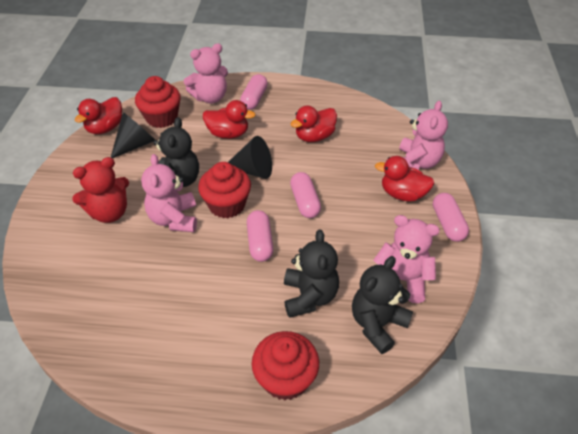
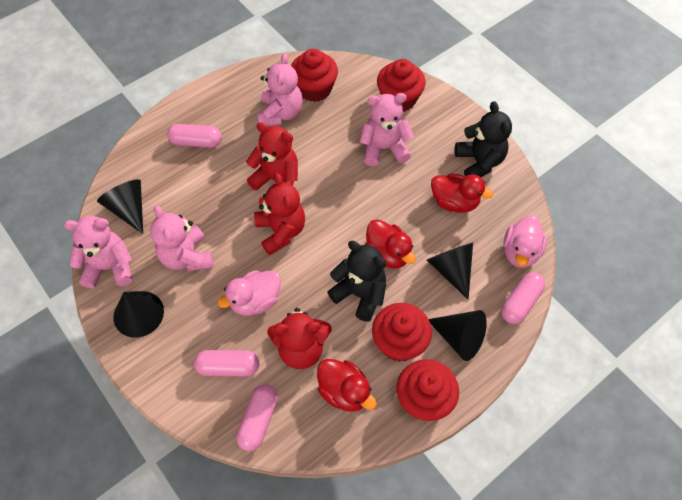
black cone: [111,112,155,158] [228,136,272,179] = 2 -> [97,179,143,234] [113,291,164,338] [427,243,473,300] [429,310,487,361] = 4
black teddy bear: [154,117,199,187] [284,229,339,318] [352,256,413,354] = 3 -> [327,241,386,322] [455,101,512,177] = 2
pink duck: none = 0 -> [218,270,281,316] [504,215,547,268] = 2
red cupcake: [135,76,181,128] [198,162,251,218] [252,331,319,400] = 3 -> [291,49,338,102] [372,303,432,362] [377,59,426,112] [396,359,459,421] = 4
red duck: [75,97,122,134] [203,100,255,139] [291,105,337,142] [375,156,434,202] = 4 -> [317,359,377,412] [365,219,416,268] [431,174,493,213] = 3
red teddy bear: [72,157,129,223] = 1 -> [246,122,298,191] [254,173,305,255] [267,308,332,369] = 3

